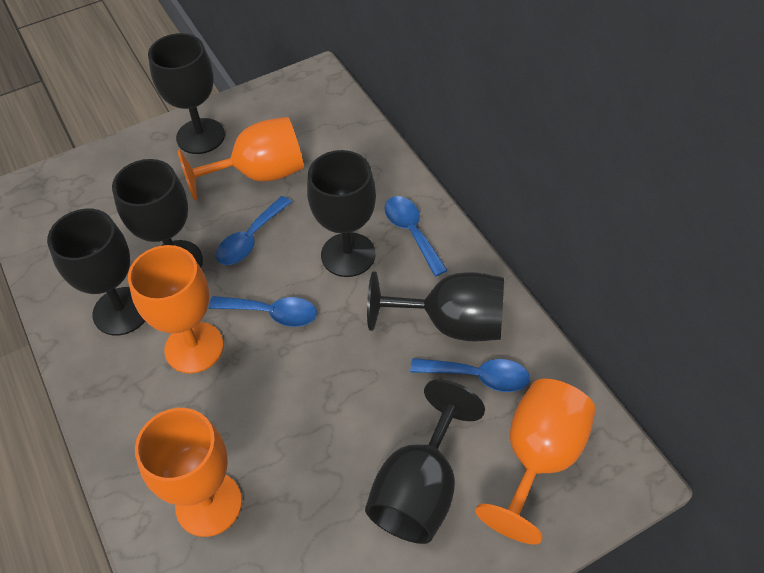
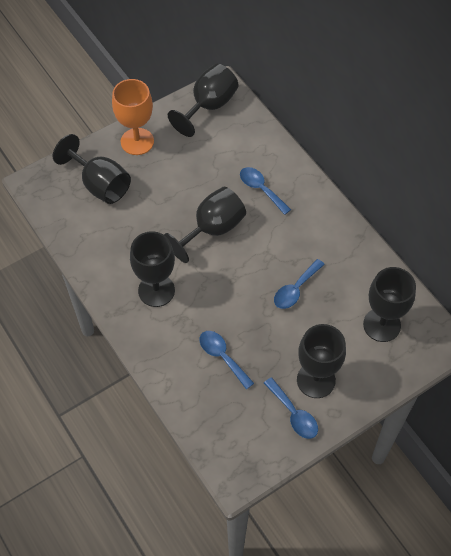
orange goblet: [128,245,224,374] [135,408,242,537] [177,117,304,200] [475,379,596,544] = 4 -> [112,79,154,155] = 1

